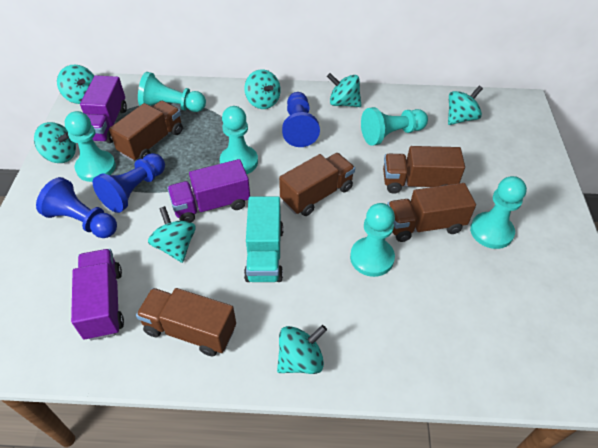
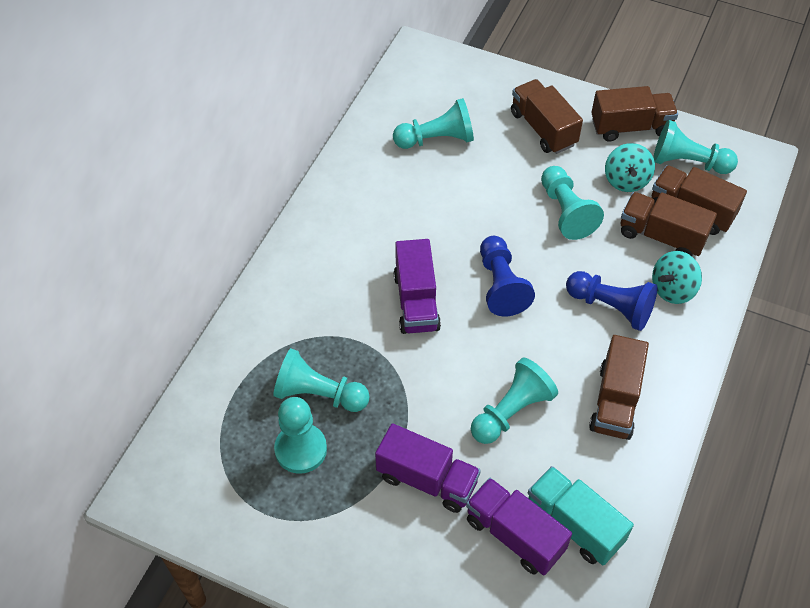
blue pawn: [36,177,117,238] [93,153,165,213] [282,92,320,147] = 3 -> [480,236,535,316] [566,271,657,331] = 2
turquoise spinning top: [34,122,76,163] [57,65,94,104] [148,206,196,263] [244,69,281,109] [277,325,327,374] [327,73,362,107] [448,86,483,125] = 7 -> [605,143,655,192] [652,251,702,304] = 2

